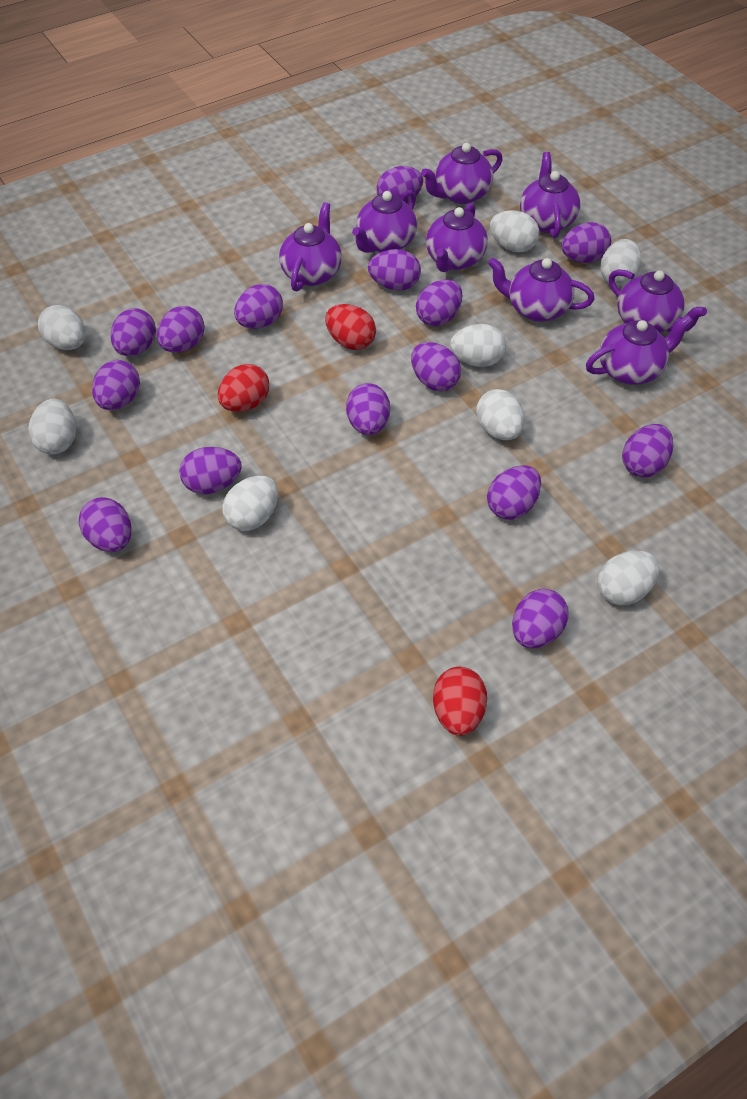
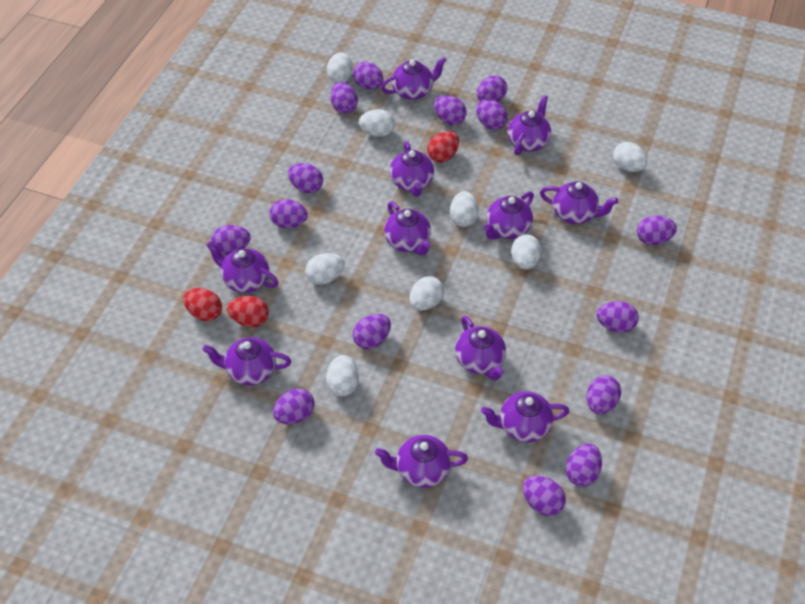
purple teapot: [279,202,342,291] [352,190,417,253] [421,143,503,204] [426,203,488,272] [488,258,594,322] [520,152,581,238] [586,315,693,385] [609,269,707,333] = 8 -> [202,337,291,386] [206,241,278,293] [375,435,468,488] [381,56,446,100] [384,201,431,255] [389,141,434,196] [455,316,506,381] [481,391,570,442] [484,192,534,239] [508,95,551,155] [540,181,618,224] = 11

